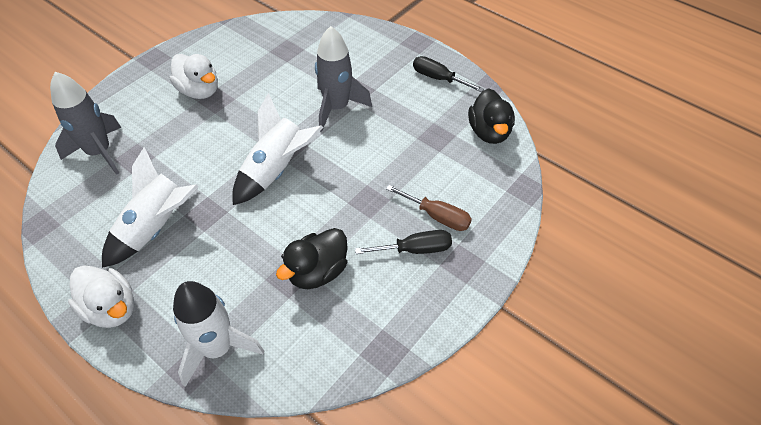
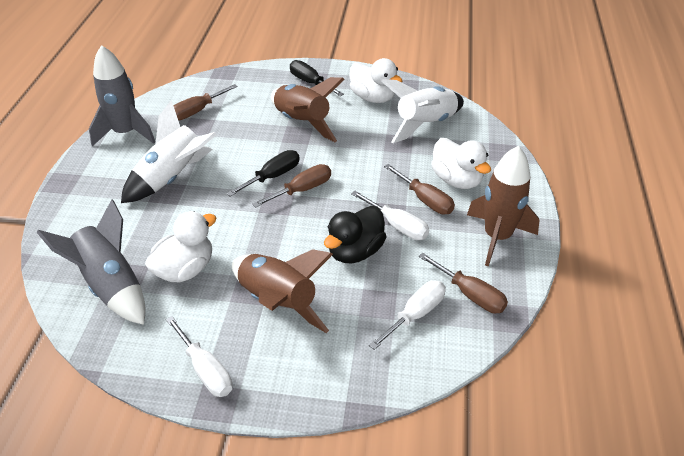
black duck: [276,228,348,289] [468,88,515,144] = 2 -> [324,206,386,263] = 1
brown rocket: none = 0 -> [232,249,333,333] [271,77,345,142] [467,146,539,266] = 3
brown screwdriver: [386,185,472,231] = 1 -> [173,84,238,120] [253,164,331,207] [384,164,455,214] [418,253,508,313] = 4
white duck: [68,265,134,328] [170,54,218,99] = 2 -> [145,211,216,282] [349,58,402,103] [431,138,491,189] = 3
white rocket: [102,147,199,268] [173,281,264,387] [232,93,323,205] = 3 -> [121,100,217,203] [381,79,464,143] = 2
white screwdriver: none = 0 -> [166,316,233,397] [351,191,429,240] [369,280,446,350] = 3

